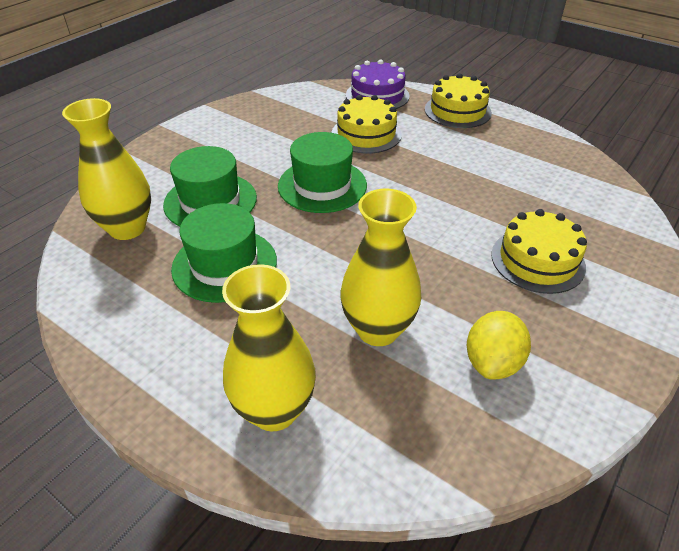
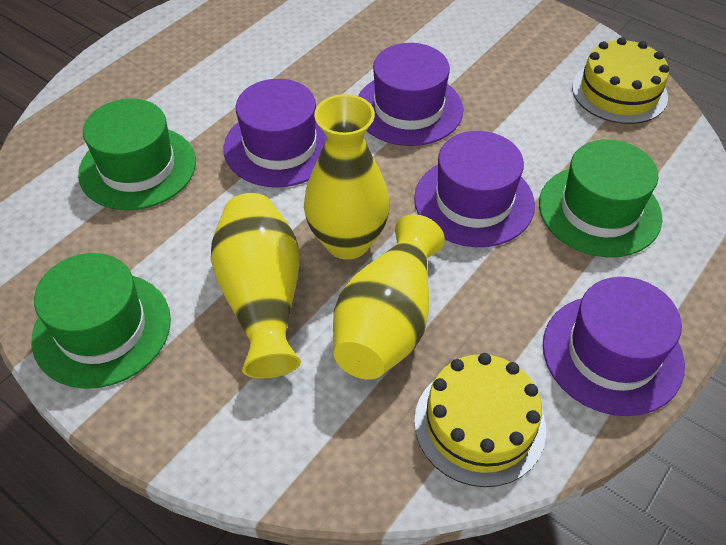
purple cake: [346,59,410,109] = 1 -> none = 0
purple hat: none = 0 -> [224,79,327,187] [358,43,463,146] [414,131,535,247] [543,277,685,416] = 4
yellow cake: [331,95,402,154] [425,73,492,128] [491,209,587,294] = 3 -> [414,353,546,487] [572,37,669,124] = 2
yellow lemon: [467,311,531,379] = 1 -> none = 0

